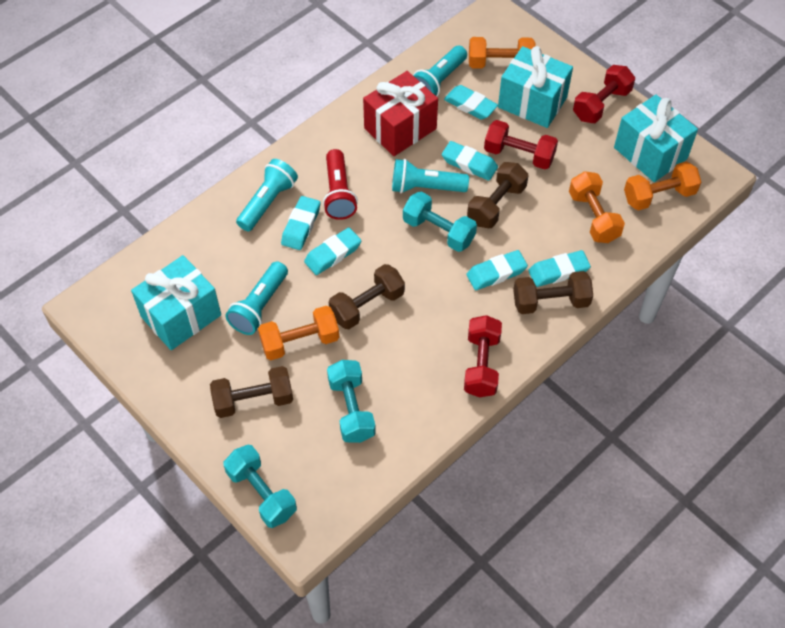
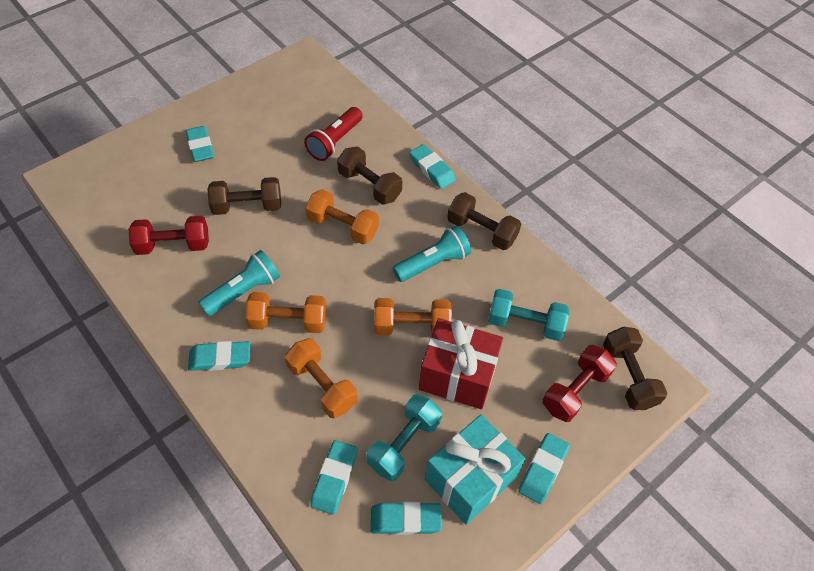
red dumbbell: [464,315,502,398] [484,120,558,169] [573,65,635,123] = 3 -> [129,216,209,255] [542,345,617,422] = 2
turquoise dumbbell: [223,445,297,528] [327,360,376,443] [403,192,477,252] = 3 -> [367,394,442,481] [488,289,569,341] = 2
turquoise flashlight: [225,261,288,335] [236,159,298,231] [392,159,469,193] [413,46,467,97] = 4 -> [198,250,280,316] [393,225,471,282] = 2
turquoise gift: [131,255,221,350] [498,46,573,128] [614,95,698,182] = 3 -> [425,414,525,525] = 1

